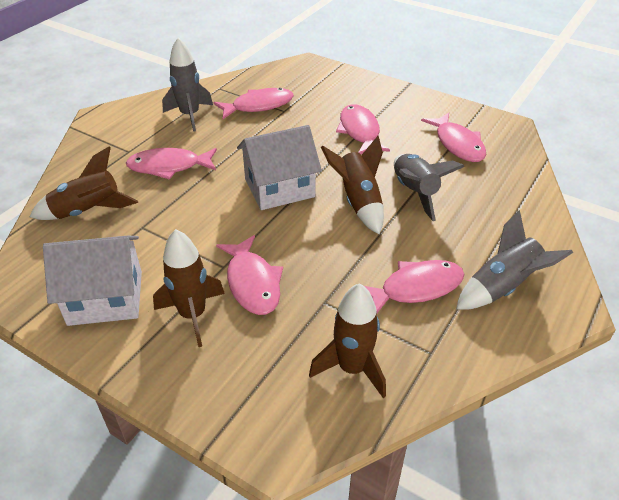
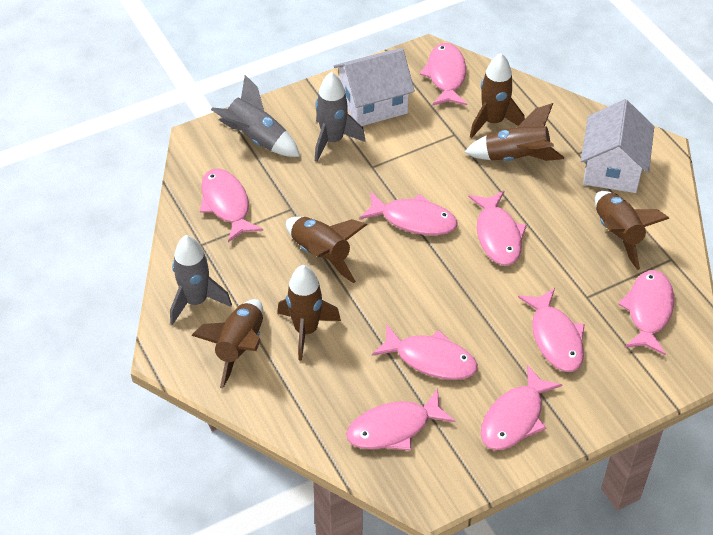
brown rocket: [30,146,138,220] [153,229,225,347] [309,283,386,398] [321,136,384,234] = 4 -> [191,299,263,388] [277,265,341,361] [286,217,367,283] [464,103,564,161] [470,53,525,138] [595,191,669,270] = 6
pink fish: [126,148,217,180] [213,88,294,119] [216,235,283,315] [336,104,390,154] [364,260,464,313] [421,113,486,162] = 6 -> [200,169,263,242] [346,389,455,451] [359,192,458,236] [372,324,478,380] [420,43,467,106] [468,191,527,266] [481,365,563,450] [518,288,585,372] [618,270,674,355] = 9

